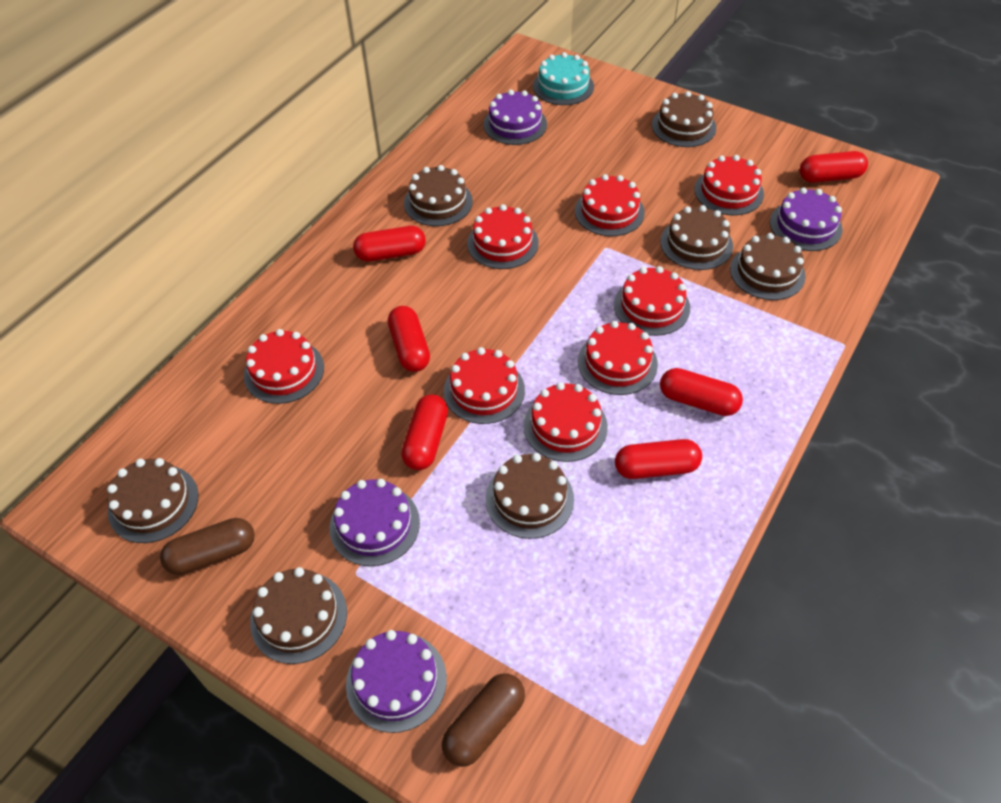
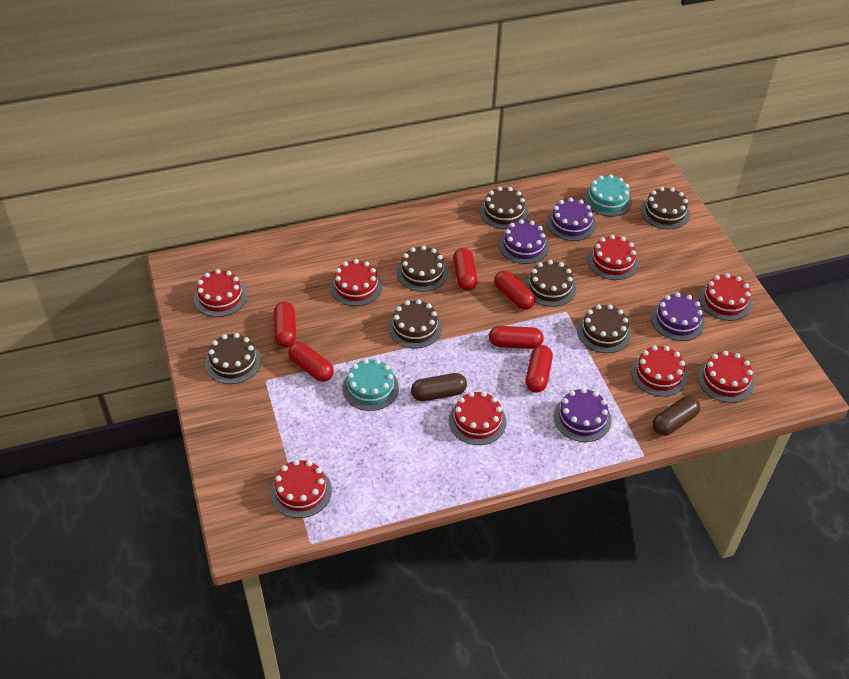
turquoise cake: [533,52,594,105] = 1 -> [342,359,399,411] [584,175,632,217] = 2

